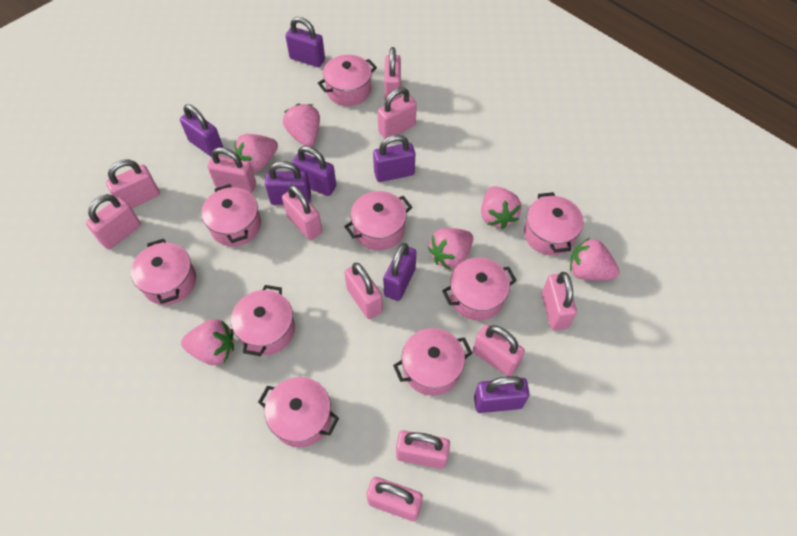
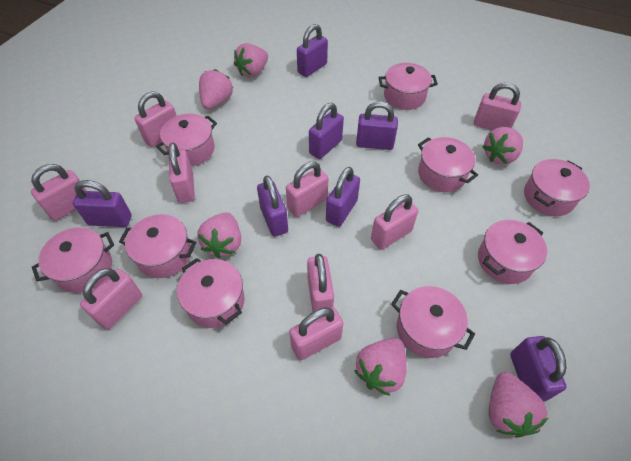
pink padlock: [86,194,141,249] [106,160,160,208] [207,147,256,194] [282,185,322,240] [344,263,383,319] [366,477,423,521] [378,87,417,139] [384,47,401,102] [396,430,450,469] [473,324,525,376] [542,272,577,331] = 11 -> [31,164,86,221] [80,268,142,330] [134,91,177,147] [169,143,195,203] [286,162,328,217] [289,307,344,360] [307,254,334,312] [371,194,418,250] [474,83,521,130] = 9

